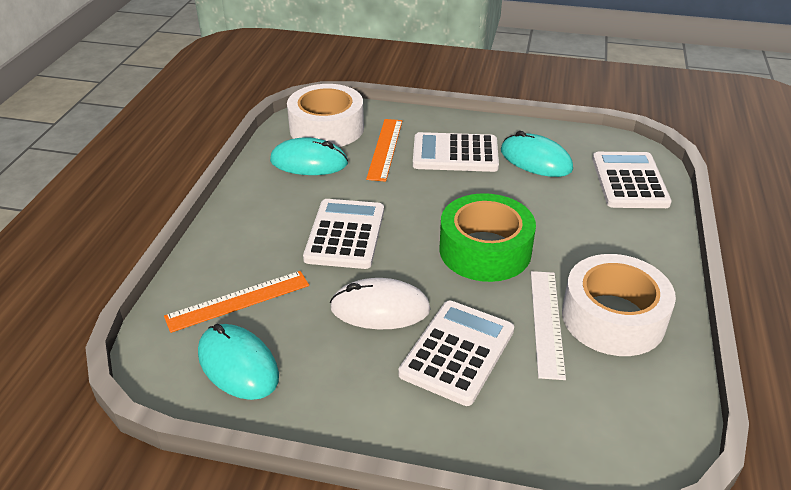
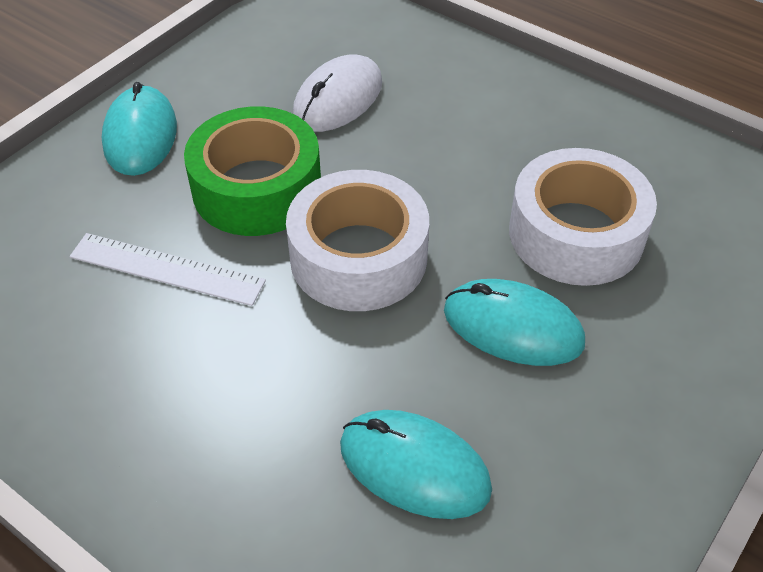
orange ruler: [164,271,309,333] [366,119,402,182] = 2 -> none = 0
white calculator: [303,199,384,269] [398,301,514,406] [413,132,499,172] [592,152,672,208] = 4 -> none = 0

